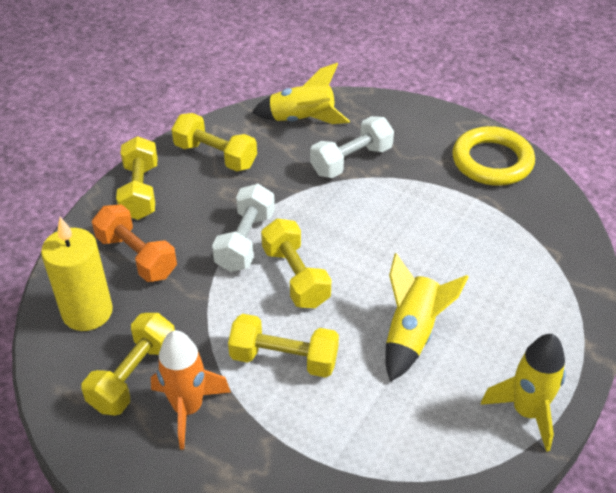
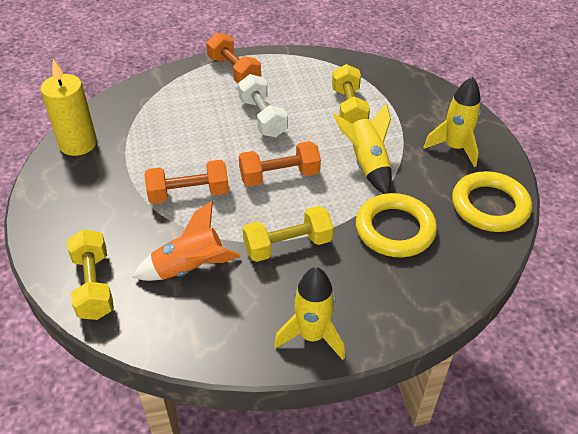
orange dumbbell: [92,204,177,282] = 1 -> [144,160,229,204] [206,33,261,83] [239,141,321,186] = 3
white dumbbell: [212,184,275,272] [310,116,394,178] = 2 -> [238,74,288,137] = 1
yellow dumbbell: [81,313,175,416] [116,136,158,220] [171,113,257,171] [228,314,339,378] [261,219,331,308] = 5 -> [67,229,114,320] [243,206,334,262] [332,64,370,124] = 3
yellow ring: [452,126,535,186] = 1 -> [356,193,437,257] [452,171,532,232] = 2

